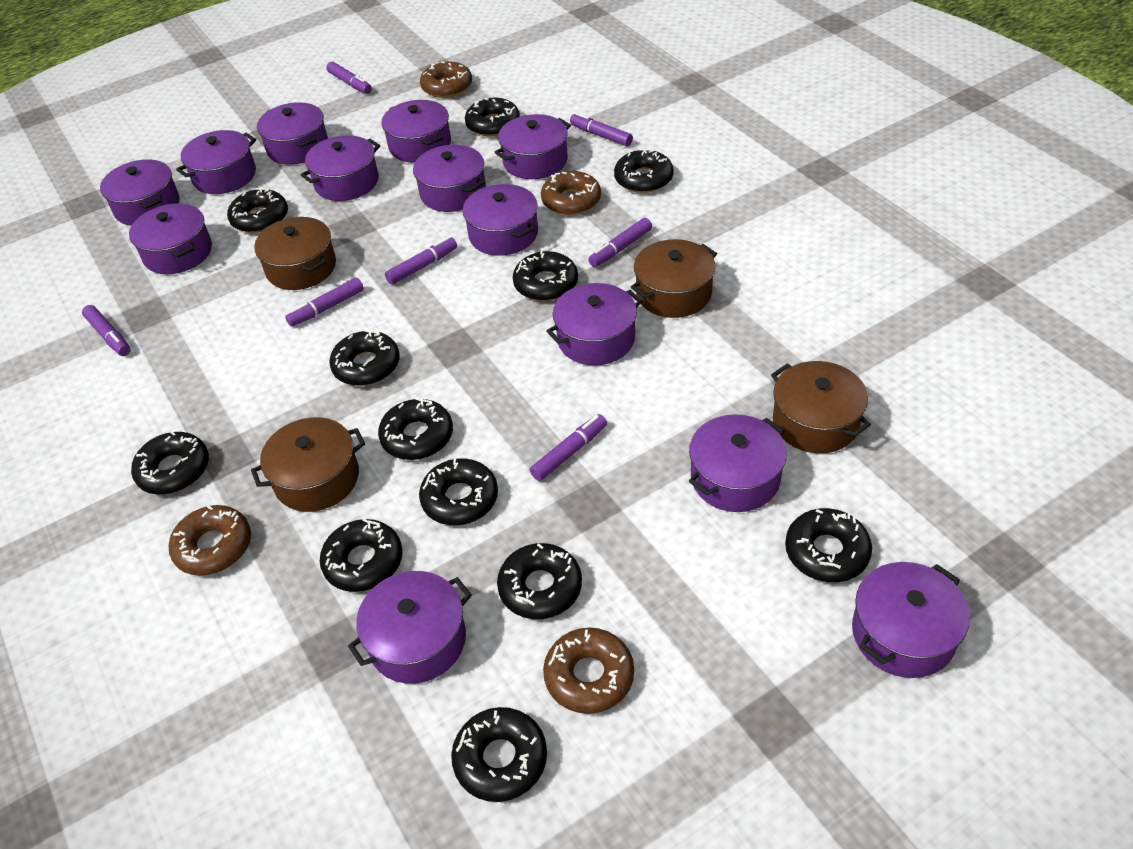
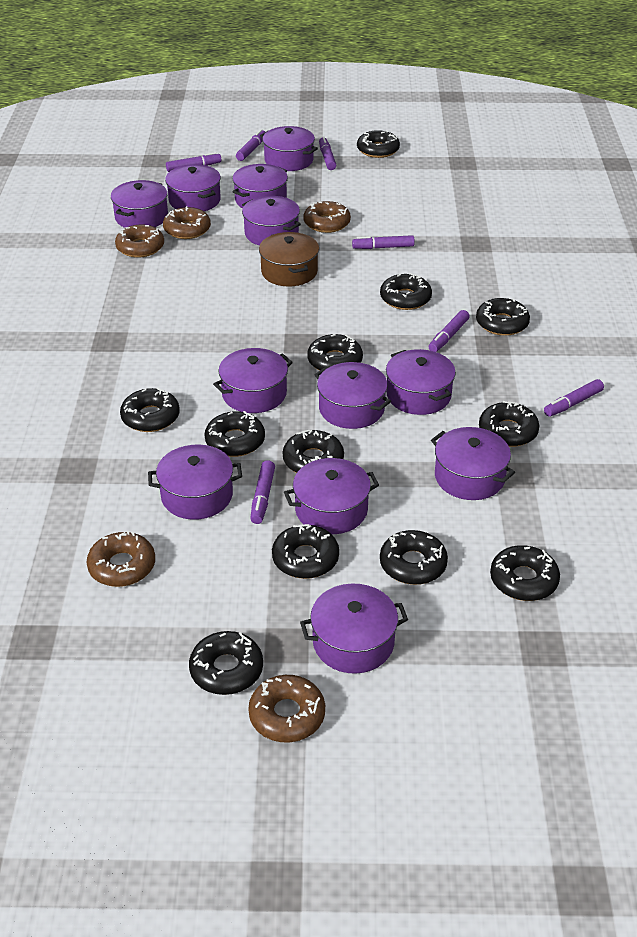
brown donut: [169,505,251,576] [420,61,472,98] [541,171,601,215] [543,628,634,714] = 4 -> [86,531,155,587] [115,225,164,258] [163,206,211,239] [248,675,325,743] [303,201,351,233] = 5
brown pot: [251,417,365,512] [254,217,336,290] [631,239,717,318] [771,361,871,453] = 4 -> [259,232,319,286] = 1
purple pot: [100,159,180,226] [129,203,212,274] [176,130,256,194] [257,102,328,165] [301,135,380,201] [348,571,472,684] [381,100,451,163] [413,145,486,212] [463,184,538,256] [495,114,571,179] [546,283,642,365] [689,414,787,512] [852,562,970,678] = 13 -> [111,180,168,228] [148,444,242,520] [165,164,221,211] [213,348,293,413] [233,164,288,208] [242,196,301,246] [260,126,318,171] [284,458,379,534] [300,584,408,674] [315,362,391,429] [386,349,456,415] [431,427,515,500] = 12

